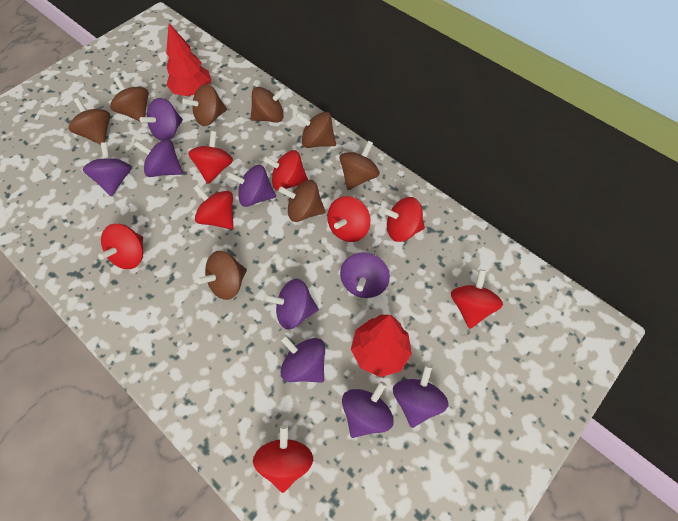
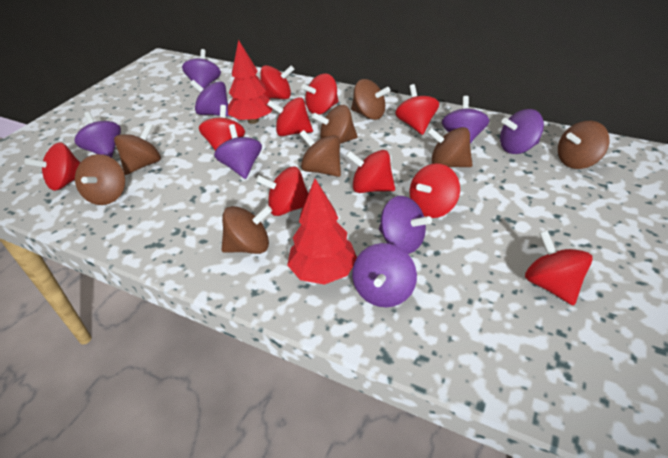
purple spinning top: [83,142,131,196] [134,139,183,177] [140,98,183,141] [227,165,276,207] [265,279,319,330] [280,335,325,383] [340,252,390,298] [342,381,394,438] [393,365,449,428] = 9 -> [75,112,121,158] [182,49,221,89] [190,80,230,116] [214,124,262,179] [352,243,417,307] [379,196,432,254] [442,96,489,143] [500,109,544,154] = 8
red spinning top: [98,224,143,269] [188,131,233,184] [193,185,234,229] [253,425,313,493] [263,150,308,191] [327,196,370,242] [382,197,425,242] [451,269,503,329] = 8 -> [24,142,80,191] [199,105,245,150] [256,167,309,216] [260,65,294,99] [267,97,313,136] [302,74,339,114] [346,150,395,193] [395,84,439,135] [410,163,460,218] [525,230,593,306] = 10

